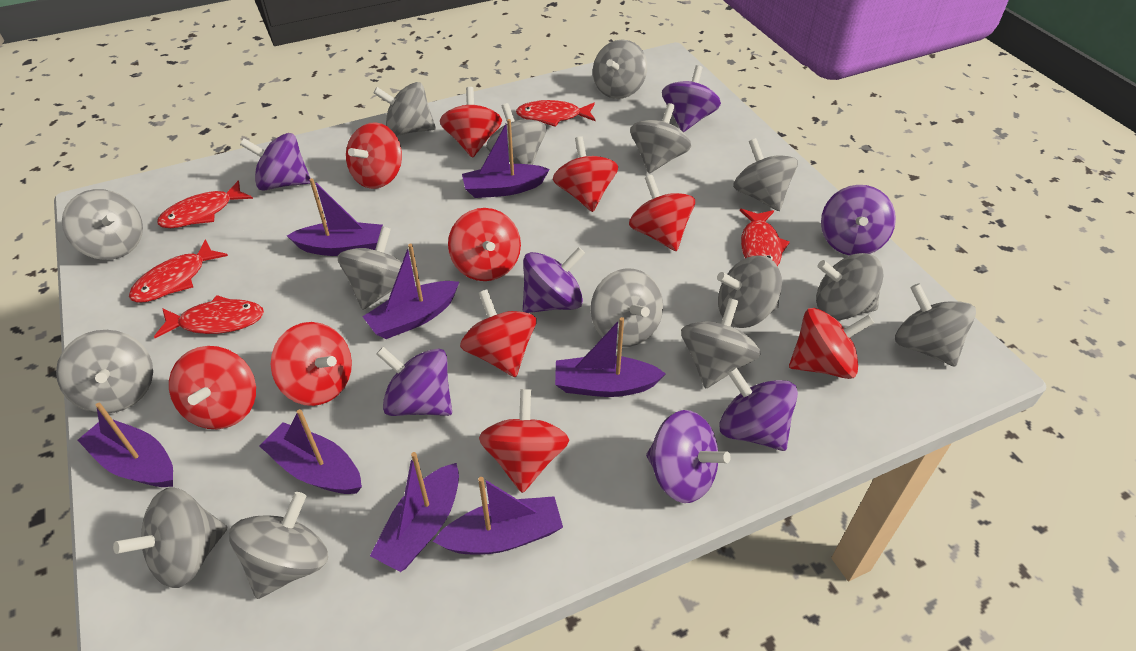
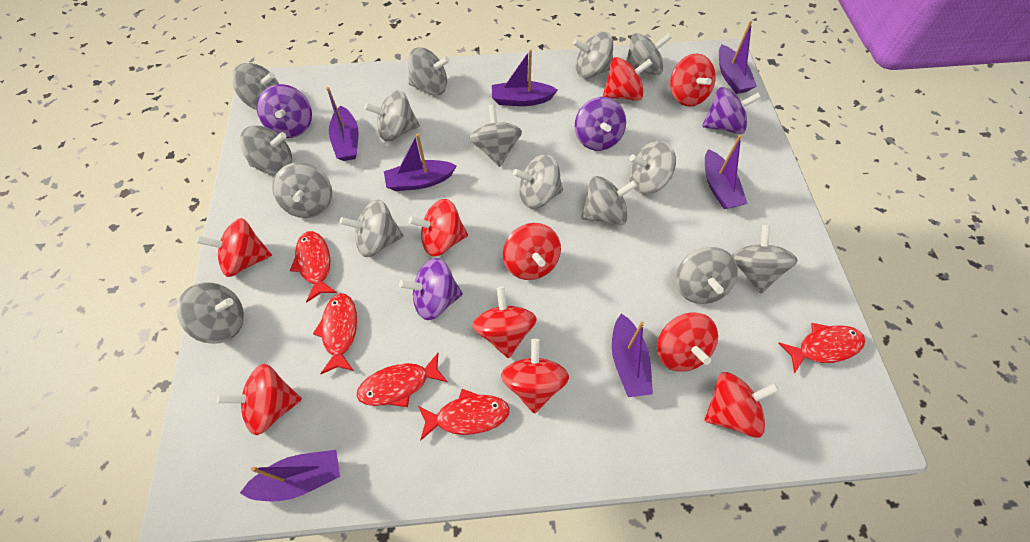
purple boat: [77,403,173,487] [260,409,362,494] [287,178,383,256] [362,244,459,339] [370,452,459,572] [433,477,563,555] [462,119,550,198] [555,317,666,397] = 8 -> [240,450,340,501] [326,87,359,161] [384,133,457,191] [492,49,558,106] [612,313,653,397] [705,135,748,209] [719,21,757,94] = 7
purple spinning top: [240,133,311,191] [376,347,452,416] [523,247,585,313] [646,410,731,503] [662,65,721,132] [719,367,798,451] [821,185,896,256] = 7 -> [257,84,312,138] [399,258,463,320] [575,97,626,151] [702,87,761,134] = 4

